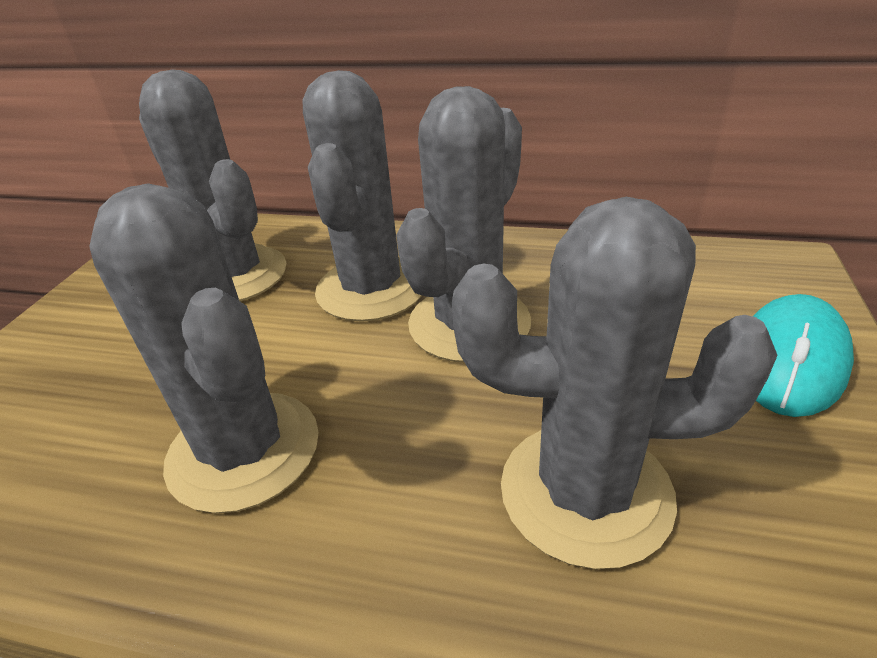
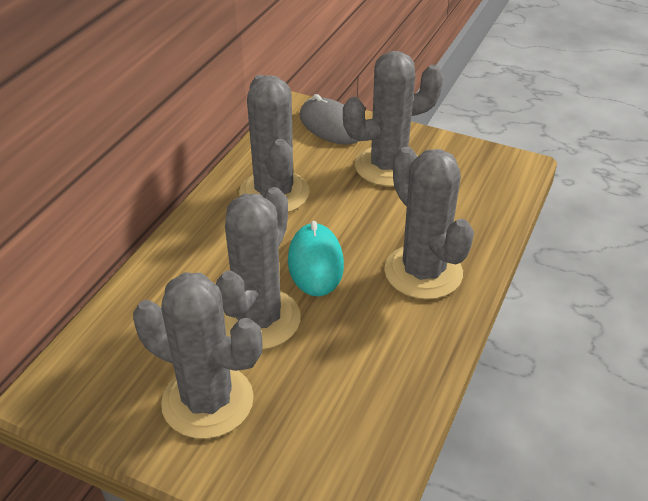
grey mouse: none = 0 -> [300,94,358,145] = 1

